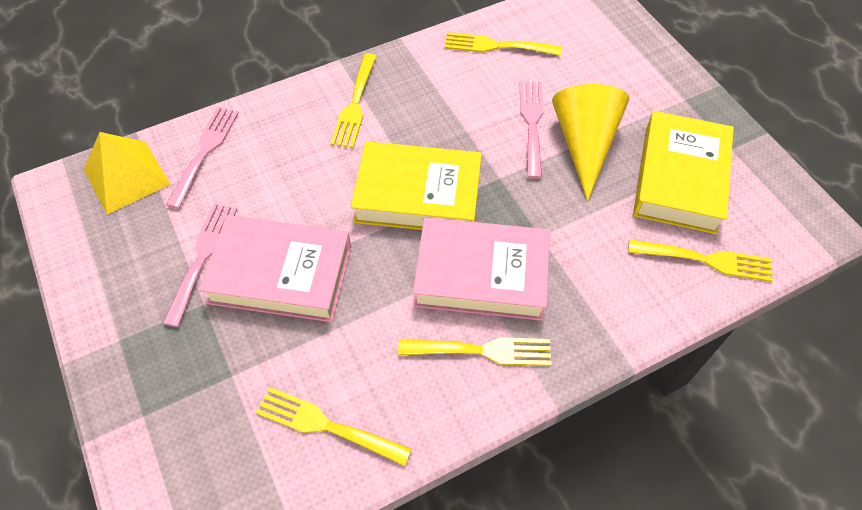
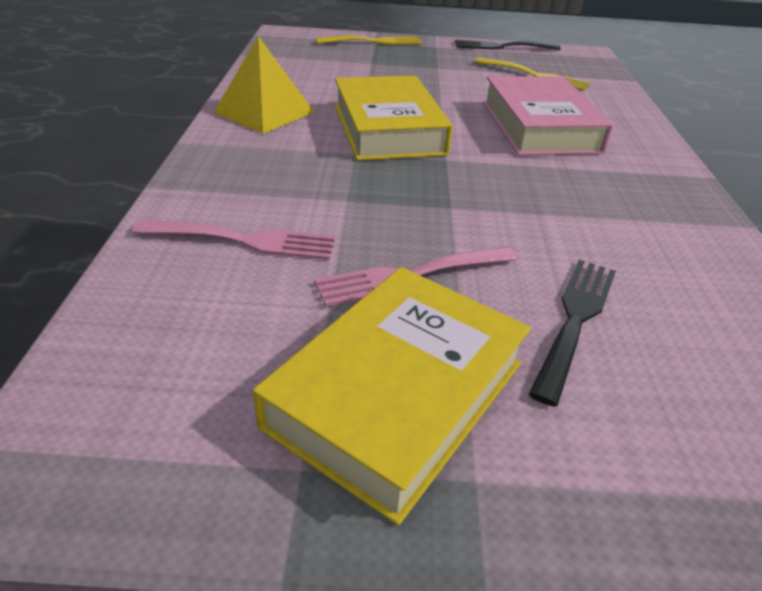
black fork: none = 0 -> [455,40,561,50] [529,260,616,407] = 2
pink book: [199,215,351,322] [413,217,550,321] = 2 -> [483,76,613,155] = 1
pink fork: [163,204,237,327] [166,107,239,209] [520,81,543,179] = 3 -> [132,220,335,260] [314,246,517,307] = 2
yellow cone: [552,84,629,201] = 1 -> none = 0
yellow fork: [256,387,412,466] [331,54,377,148] [398,337,552,366] [445,32,562,56] [628,239,773,282] = 5 -> [315,35,422,45] [475,57,590,91] = 2

